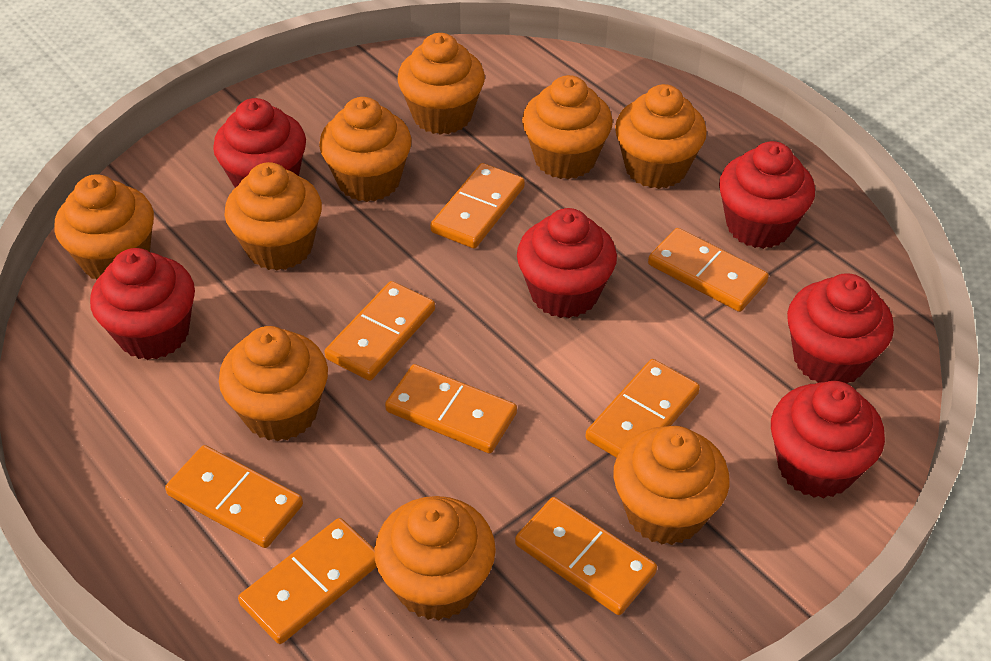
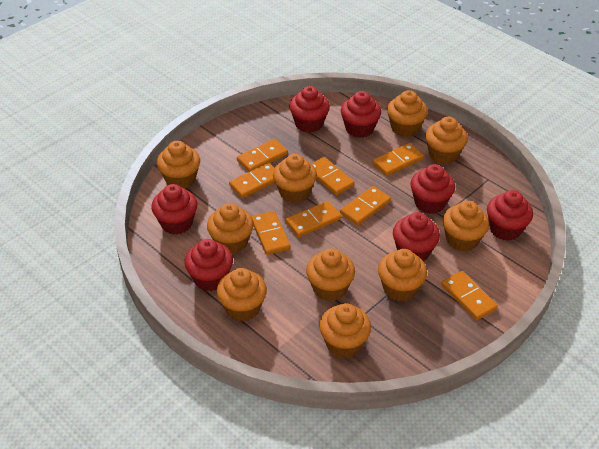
orange cupcake: [54,174,154,279] [219,326,328,441] [224,162,322,271] [319,97,412,202] [374,496,496,620] [397,33,485,135] [522,75,613,179] [613,426,730,545] [615,84,707,189] = 9 -> [157,141,200,189] [207,203,254,254] [217,268,267,321] [273,154,317,203] [306,248,355,301] [319,303,371,358] [378,249,427,301] [387,90,428,137] [425,117,468,164] [442,201,489,251] = 10
red cupcake: [90,248,195,360] [213,98,306,188] [517,208,617,318] [719,141,815,249] [771,381,885,498] [787,273,894,384] = 6 -> [151,184,197,234] [184,239,233,291] [289,86,330,133] [341,91,381,138] [393,212,440,262] [410,164,455,214] [487,190,533,241] = 7

